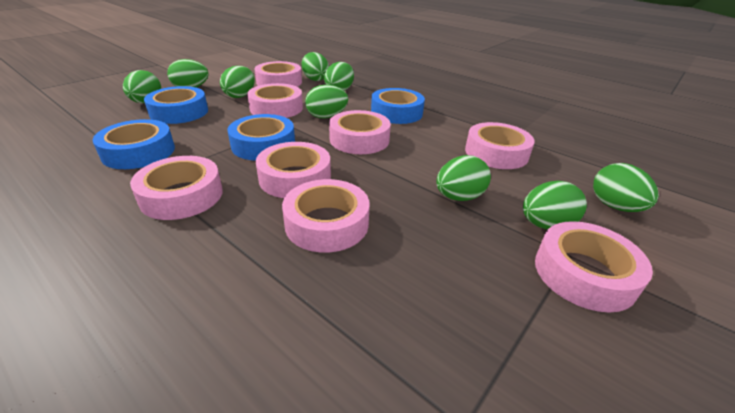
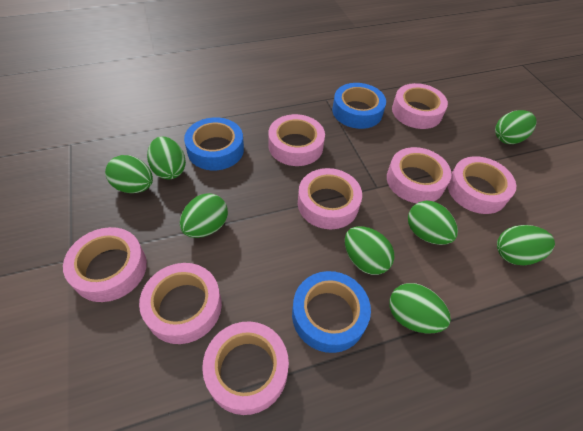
blue tape: [93,119,175,169] [144,86,208,124] [228,114,295,161] [371,88,425,124] = 4 -> [184,117,244,171] [292,271,371,353] [332,83,386,129] = 3
green egg: [123,70,161,103] [167,59,209,87] [220,66,255,98] [302,52,329,81] [305,85,348,118] [324,62,354,91] [436,155,491,201] [523,181,587,230] [593,163,659,212] = 9 -> [105,155,153,193] [147,137,186,179] [180,193,228,238] [345,226,394,275] [389,283,451,333] [408,201,458,245] [495,110,537,144] [497,225,555,265] = 8

